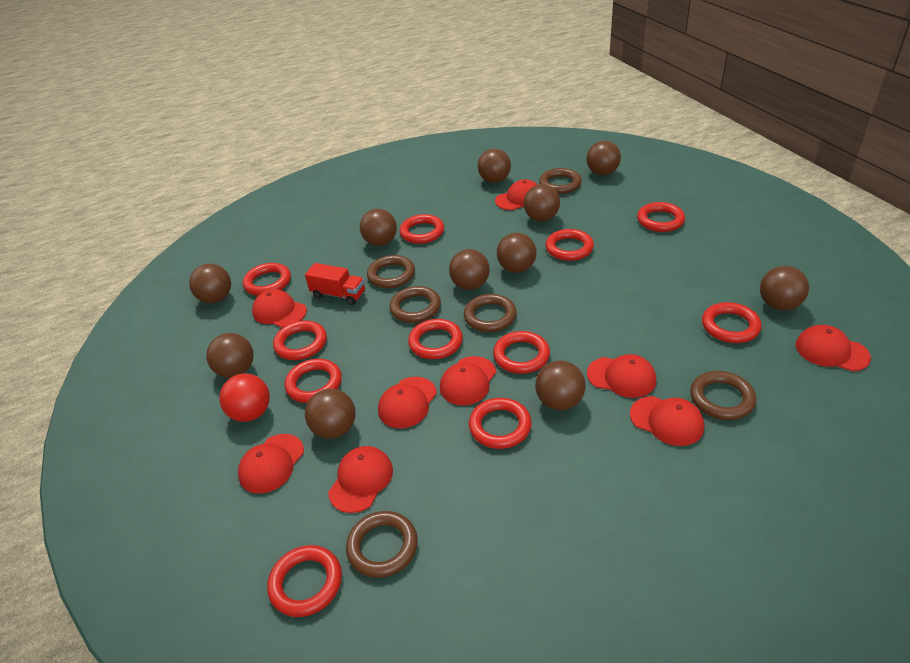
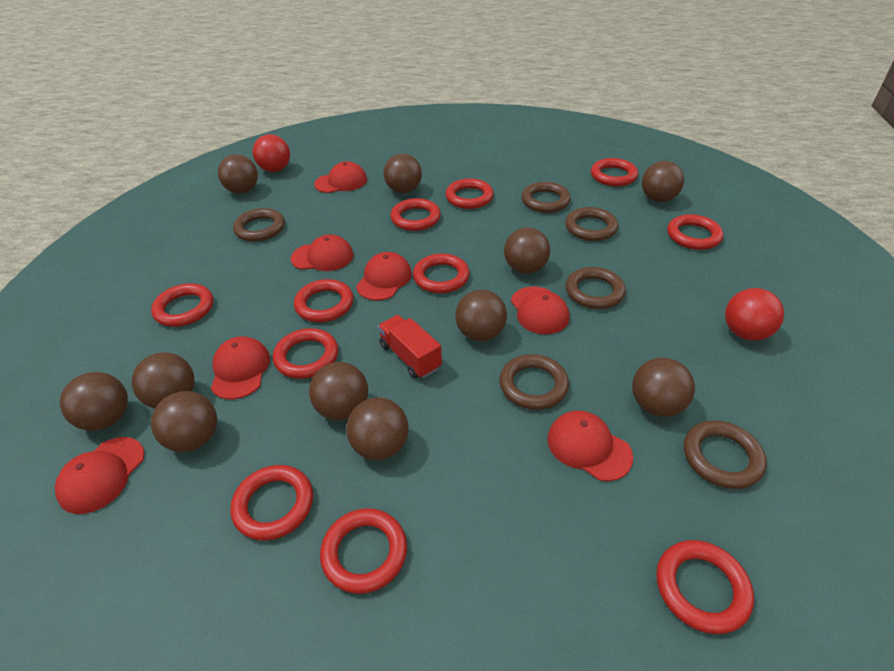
red ball: [219,374,270,422] = 1 -> [253,134,290,172] [725,288,784,340] = 2
red cap: [238,434,304,494] [252,289,307,328] [328,446,393,513] [378,377,437,428] [440,356,496,405] [495,179,538,210] [587,354,656,398] [630,396,704,446] [795,325,871,371] = 9 -> [55,437,145,514] [211,336,270,399] [291,235,353,271] [314,161,367,193] [356,252,412,300] [511,286,569,334] [547,411,633,481] = 7

